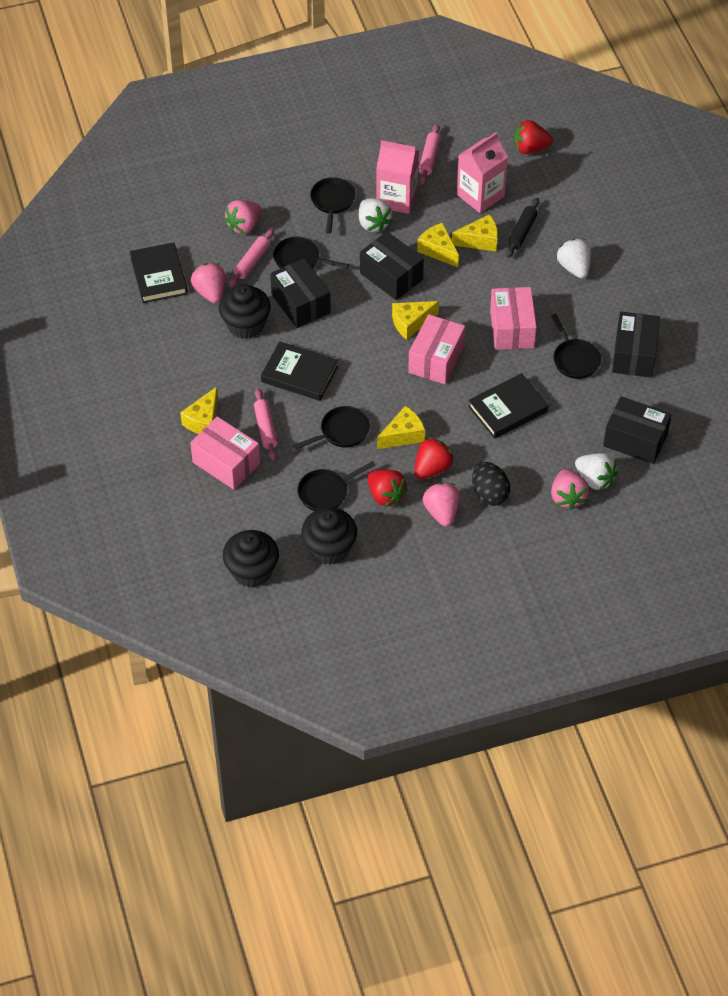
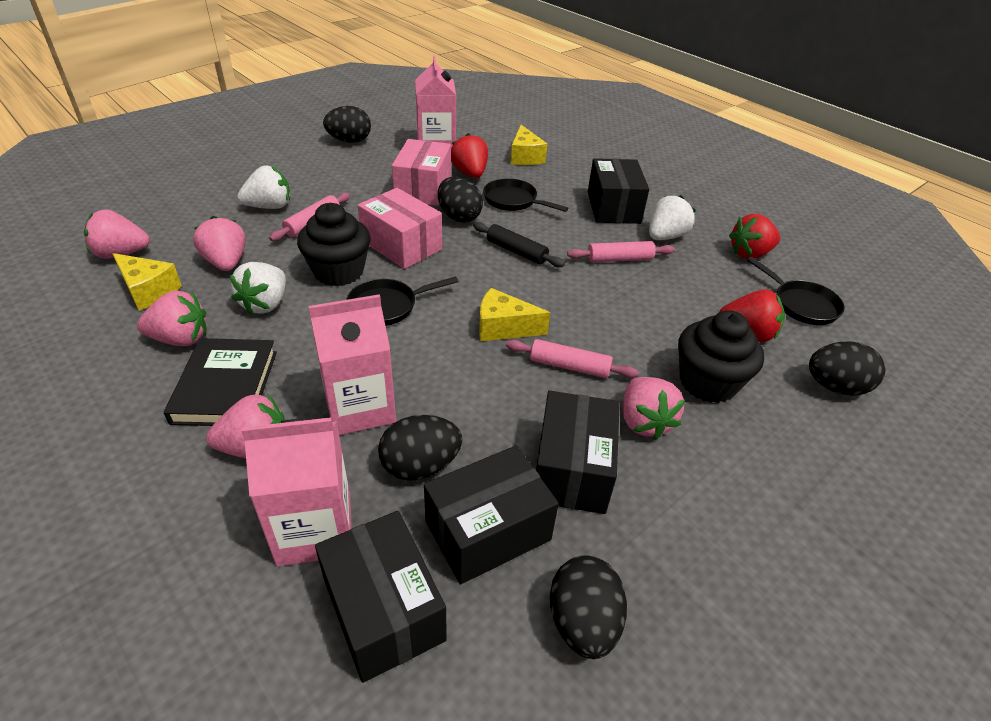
black book: [130,242,188,303] [261,341,338,401] [468,373,549,439] = 3 -> [164,338,277,426] = 1
black cupcake: [219,284,271,339] [223,530,279,588] [301,507,357,565] = 3 -> [297,203,371,287] [678,310,764,403] = 2
black egg: [472,462,510,506] = 1 -> [323,106,371,143] [378,415,462,481] [438,177,483,223] [550,555,627,659] [809,342,885,396] = 5
black pan: [273,236,349,269] [293,406,370,450] [297,461,376,511] [310,177,355,234] [551,314,601,379] = 5 -> [347,276,459,326] [483,178,568,212] [747,256,845,325] = 3
pink box: [190,417,260,490] [408,314,465,384] [490,287,537,350] = 3 -> [358,188,442,269] [392,139,451,206] = 2
pink carton: [376,140,419,214] [457,132,508,213] = 2 -> [241,418,352,567] [308,294,396,435] [415,56,456,148] = 3
pink strawberry: [191,263,226,303] [224,200,261,234] [423,483,460,527] [551,469,589,510] = 4 -> [84,209,150,259] [137,290,207,346] [193,216,245,271] [206,394,284,458] [623,377,685,440] = 5
yellow cheese: [180,387,218,434] [377,406,425,449] [392,301,439,340] [417,223,459,267] [452,214,498,251] = 5 -> [112,253,182,311] [479,288,550,341] [510,125,547,165] = 3

